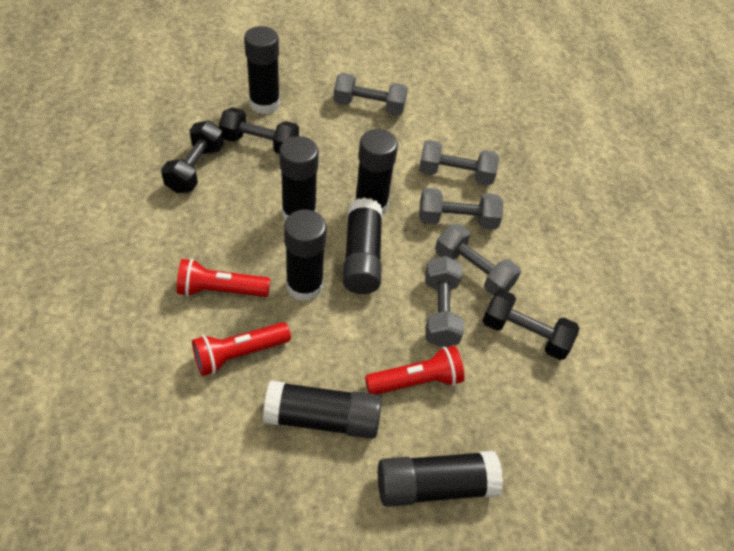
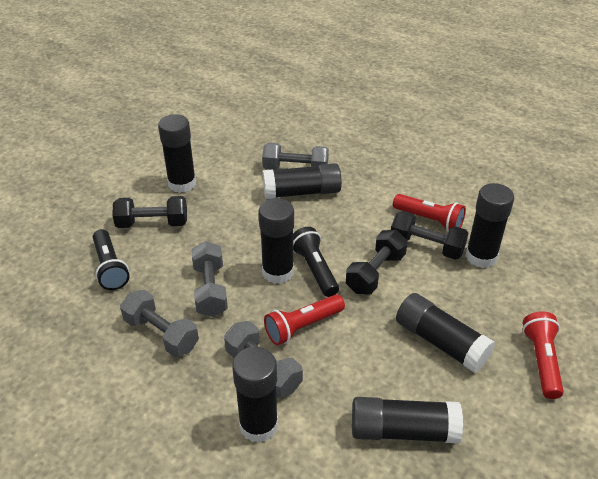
black flashlight: none = 0 -> [93,229,130,290] [293,227,339,297] = 2
grey dumbbell: [333,73,408,115] [419,140,499,185] [419,188,503,230] [425,256,464,347] [435,224,521,295] = 5 -> [120,289,199,357] [191,241,228,317] [224,321,303,398] [262,143,329,170] = 4

